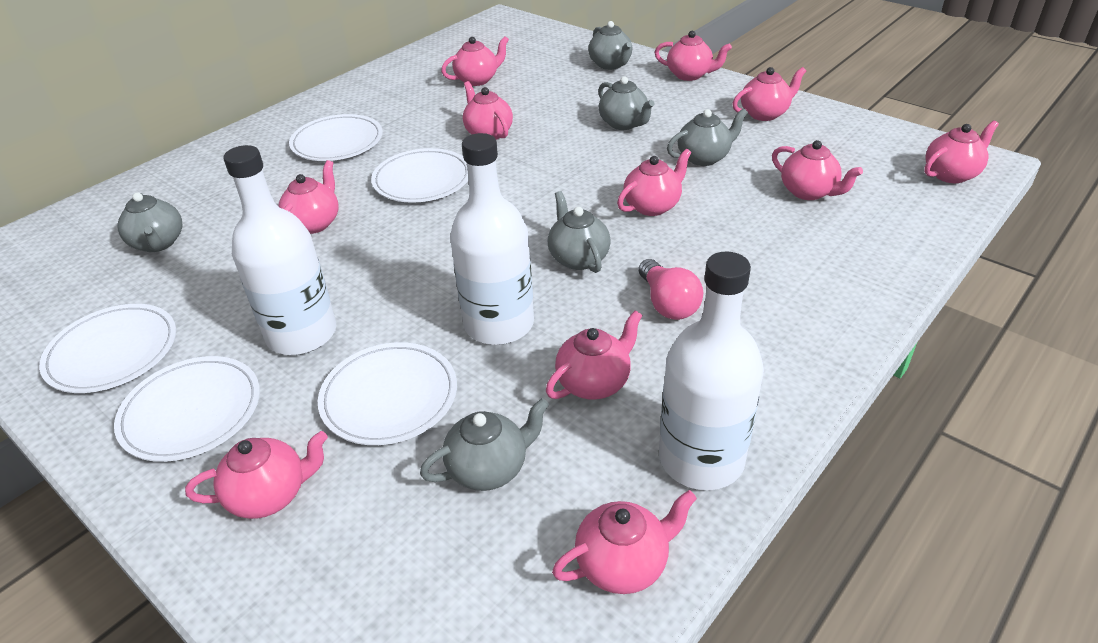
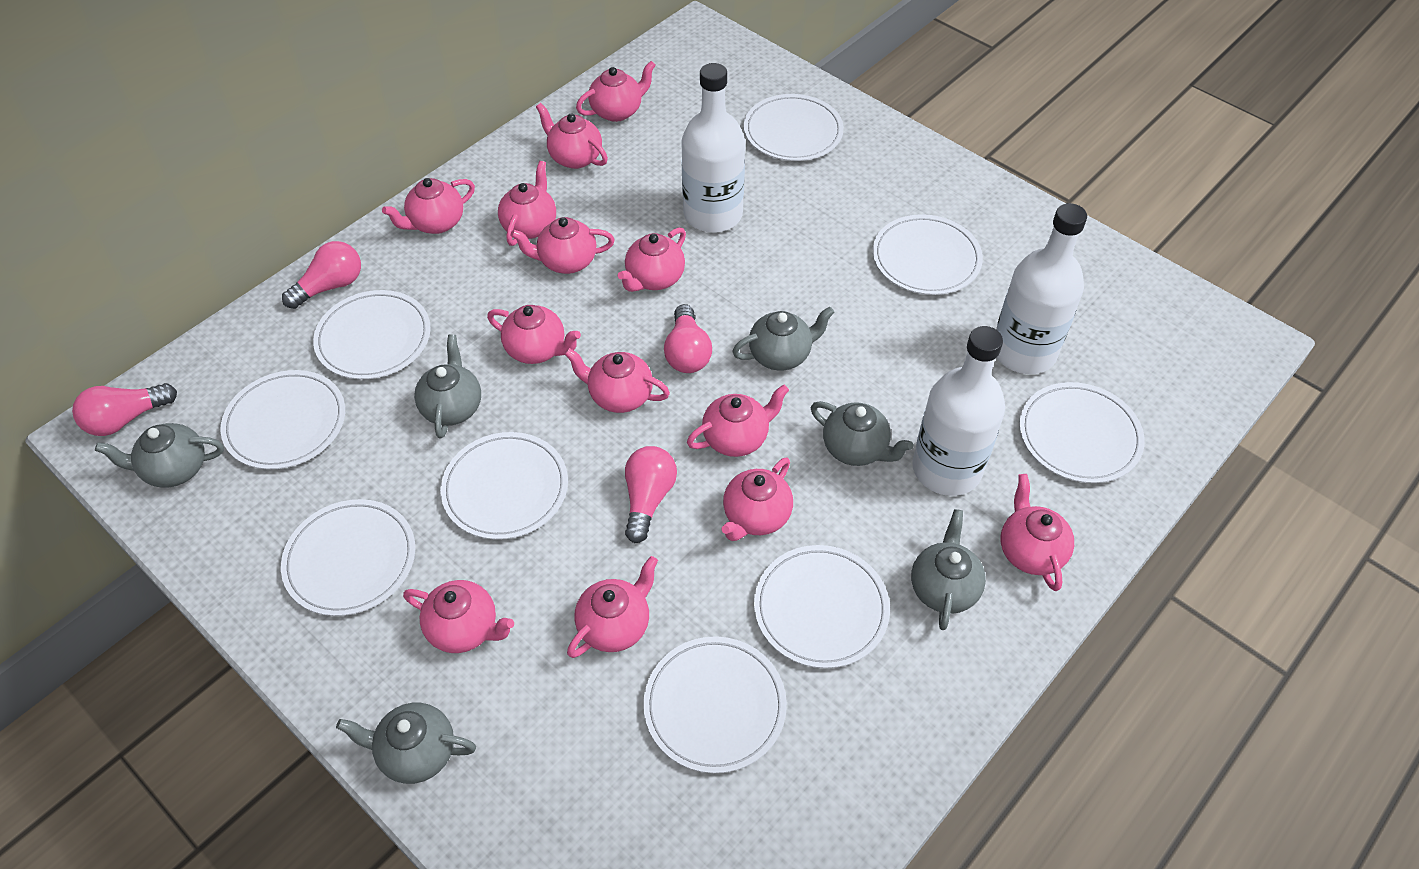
pink light bulb: [639,259,703,320] = 1 -> [72,383,177,436] [282,241,361,309] [625,446,677,543] [664,304,712,373] = 4
pink teapot: [185,431,328,519] [278,160,338,234] [441,36,509,86] [463,81,513,140] [546,310,642,400] [552,490,697,594] [617,149,691,216] [654,31,732,81] [732,67,806,121] [772,140,863,200] [924,120,999,183] = 11 -> [382,178,475,234] [403,580,514,653] [487,305,581,364] [498,161,556,246] [511,217,615,274] [536,103,608,169] [564,348,670,413] [567,556,658,658] [576,61,656,122] [618,227,686,292] [687,385,789,457] [722,457,793,541] [1001,474,1074,591] = 13
white plate: [39,304,176,393] [114,356,260,462] [289,114,383,161] [318,342,457,445] [371,148,469,203] = 5 -> [220,370,345,469] [281,499,415,616] [313,290,431,379] [440,432,568,540] [643,636,787,773] [744,94,844,161] [754,545,890,668] [873,214,983,295] [1019,382,1145,483] = 9

